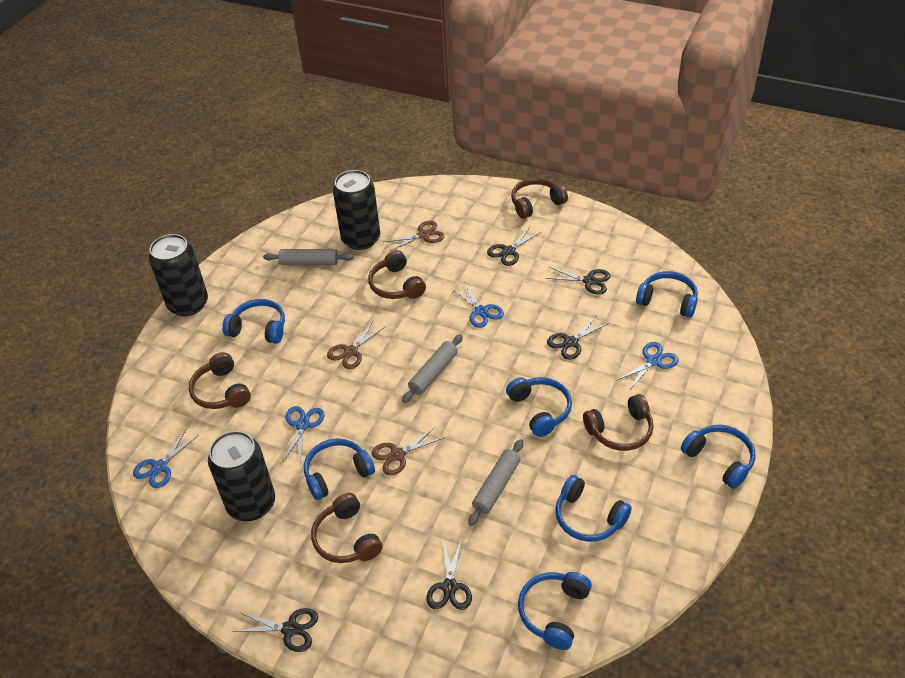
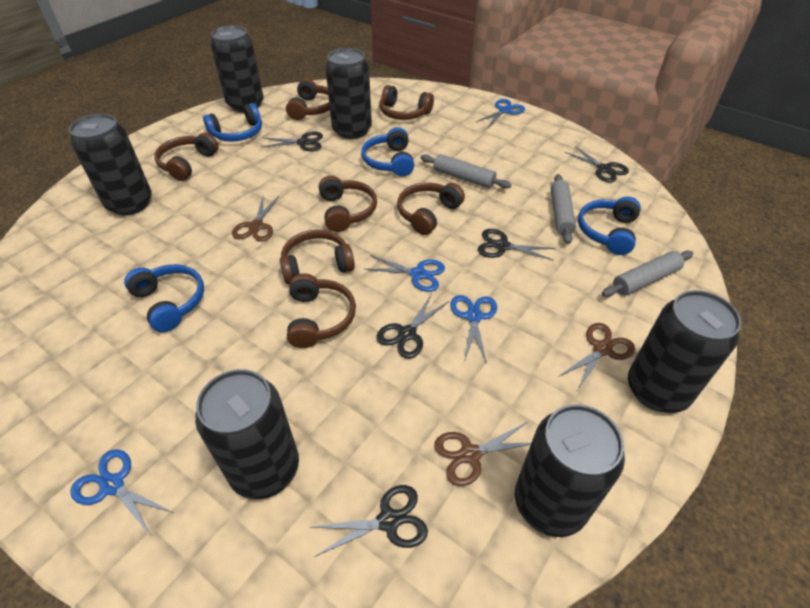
black can: [149,234,208,316] [208,431,275,521] [333,170,380,250] = 3 -> [69,114,152,215] [195,369,299,499] [211,25,264,112] [325,48,372,139] [515,404,625,537] [628,290,742,413] = 6
blue headphones: [222,299,285,344] [304,438,375,500] [506,377,572,437] [518,572,592,650] [555,475,632,542] [636,271,698,318] [681,425,755,489] = 7 -> [124,264,204,332] [203,103,262,142] [361,127,414,176] [578,196,641,255] = 4
brown headphones: [188,352,251,409] [311,493,383,563] [368,250,426,299] [511,178,568,219] [583,394,654,451] = 5 -> [154,133,219,181] [280,230,355,284] [286,79,330,120] [287,273,356,348] [319,176,377,232] [380,85,434,120] [397,182,465,235] = 7

